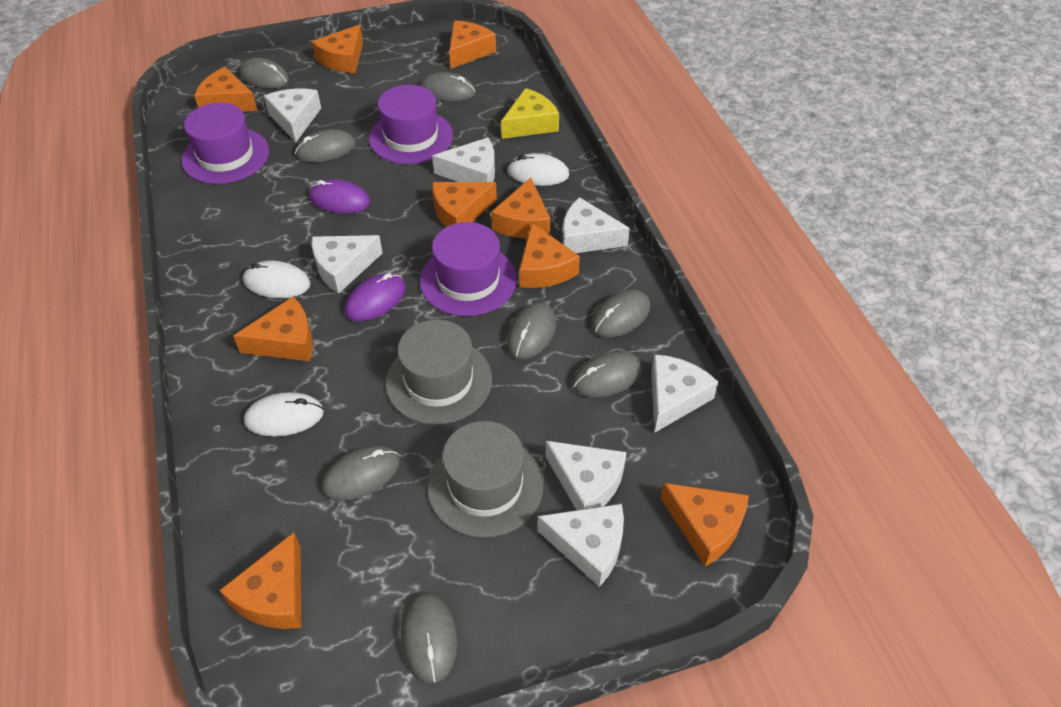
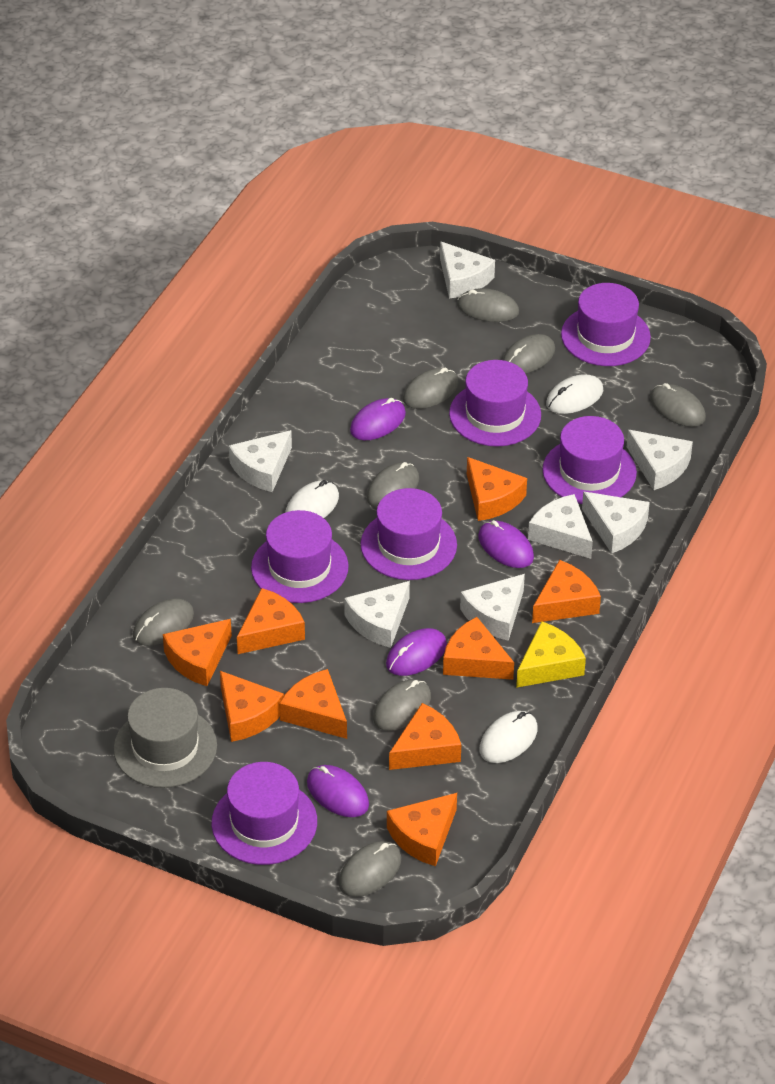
grey hat: [386,320,492,425] [428,421,544,538] = 2 -> [114,688,217,788] = 1
purple hat: [182,103,269,184] [369,85,453,164] [420,222,517,316] = 3 -> [211,762,317,865] [251,510,349,603] [361,488,457,580] [449,360,541,447] [542,416,637,504] [561,283,651,366] = 6
purple mouse: [309,179,370,214] [344,273,406,321] = 2 -> [307,765,369,817] [350,398,406,440] [386,628,447,676] [478,520,534,568] = 4

